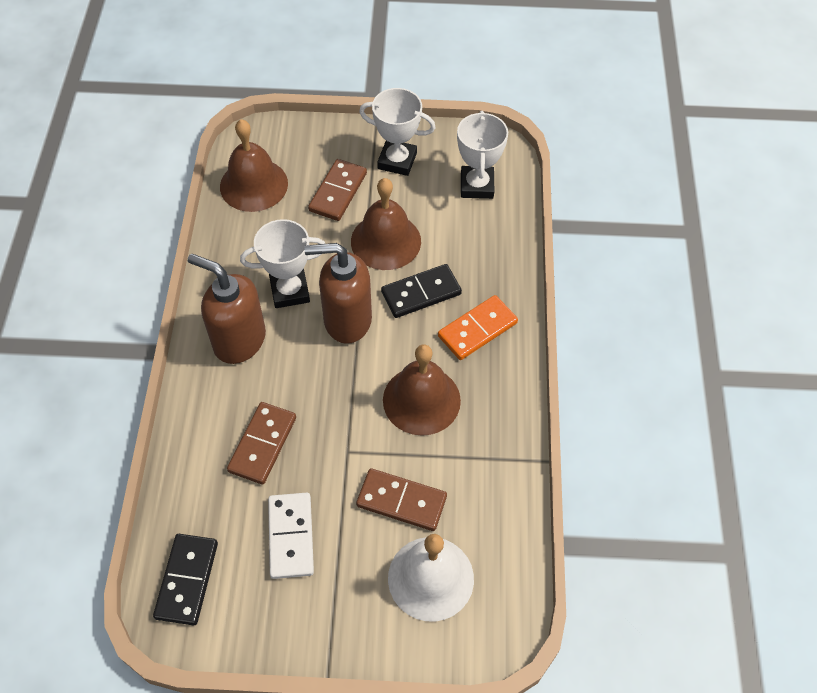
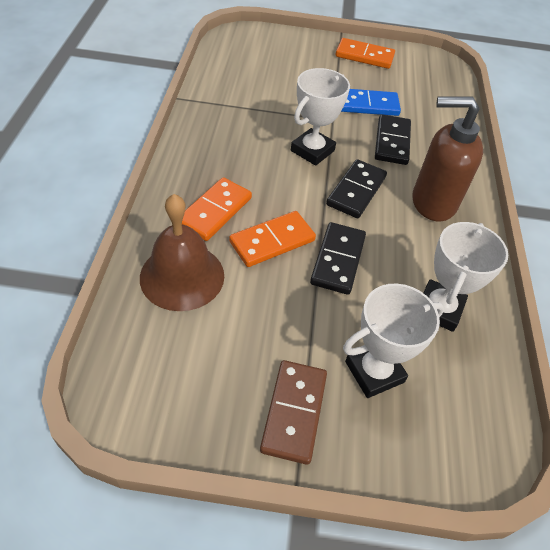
black domino: [153,534,218,625] [381,264,462,318] = 2 -> [310,222,366,295] [326,159,387,218] [375,114,411,165] = 3
blue domino: none = 0 -> [341,89,401,116] = 1
brown bell: [220,119,288,212] [351,178,421,270] [383,344,461,436] = 3 -> [140,194,224,311] = 1
brown domino: [227,402,296,485] [308,159,367,221] [356,468,447,531] = 3 -> [260,360,327,465] = 1
brown soap dispenser: [188,254,266,364] [304,243,372,344] = 2 -> [412,96,483,222] = 1
orange domino: [438,295,518,360] = 1 -> [182,177,252,241] [229,211,316,267] [336,38,395,69] = 3
white bell: [388,534,474,622] = 1 -> none = 0
white domino: [268,493,314,579] = 1 -> none = 0

